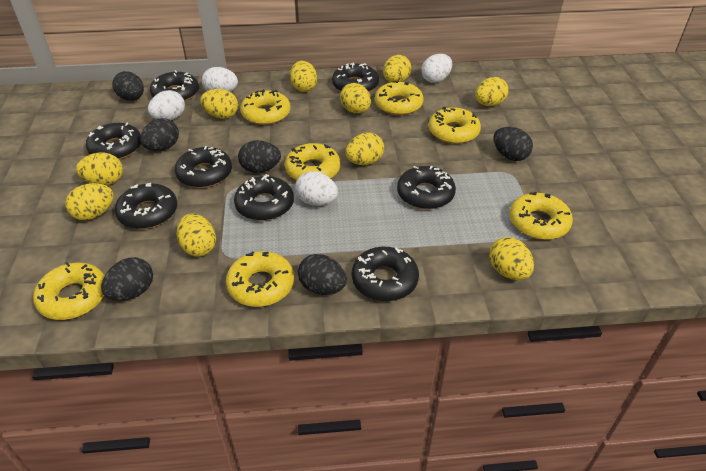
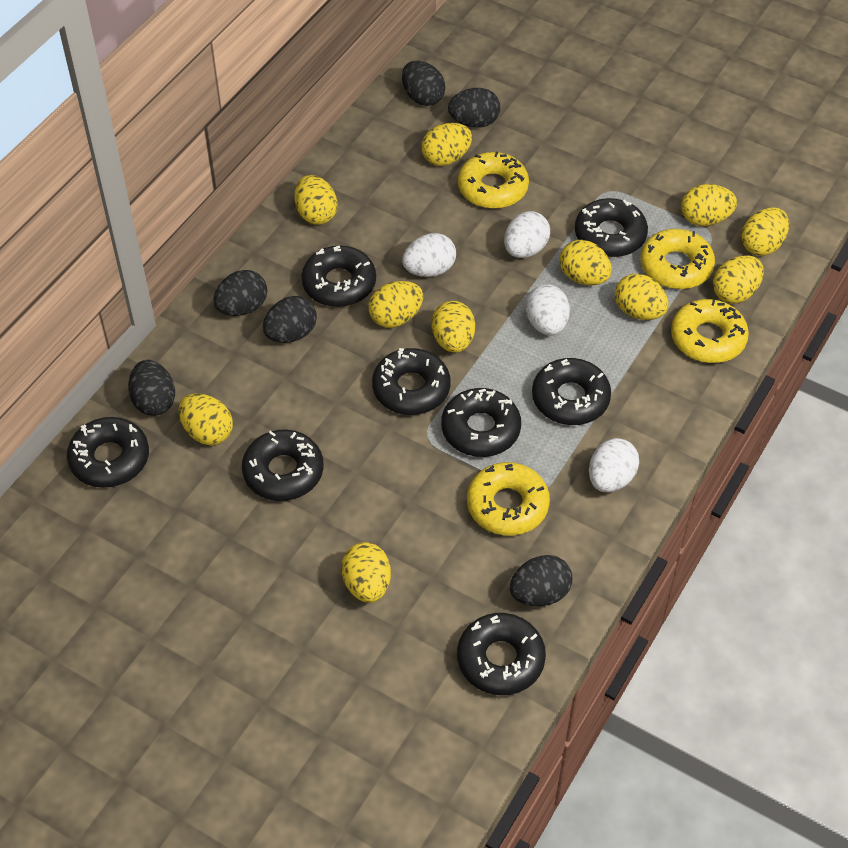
yellow donut: [33,262,104,320] [226,251,294,307] [240,89,290,125] [285,143,340,180] [375,81,424,115] [429,107,481,144] [509,192,573,240] = 7 -> [458,152,529,209] [467,462,550,535] [640,229,715,289] [671,299,749,363] = 4
yellow egg: [65,183,114,220] [76,153,123,185] [177,214,216,257] [200,89,238,119] [290,61,317,92] [340,83,371,113] [345,133,384,165] [383,55,411,82] [475,77,509,106] [489,237,534,280] = 10 -> [179,393,233,445] [295,175,338,225] [341,542,391,603] [368,281,423,328] [421,123,472,166] [431,301,475,353] [560,240,612,285] [615,274,669,320] [681,184,737,226] [713,255,764,304] [741,207,789,256] = 11

